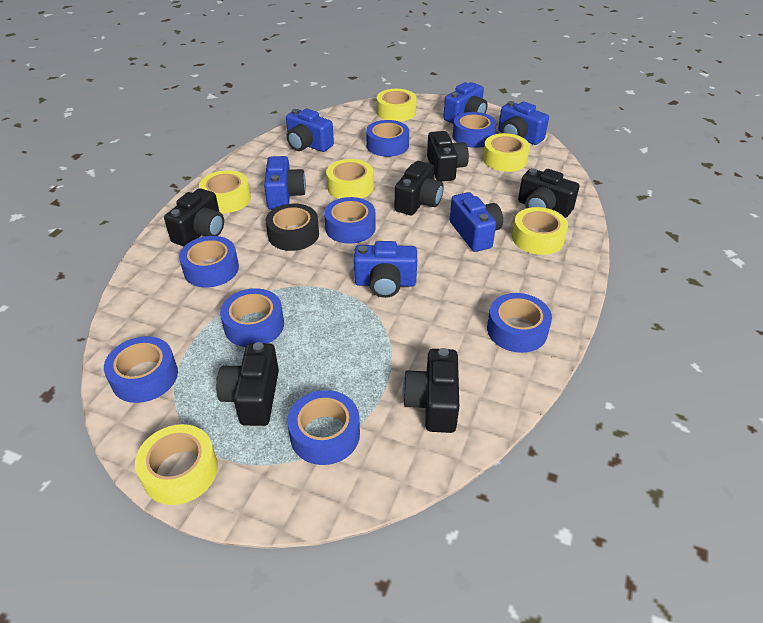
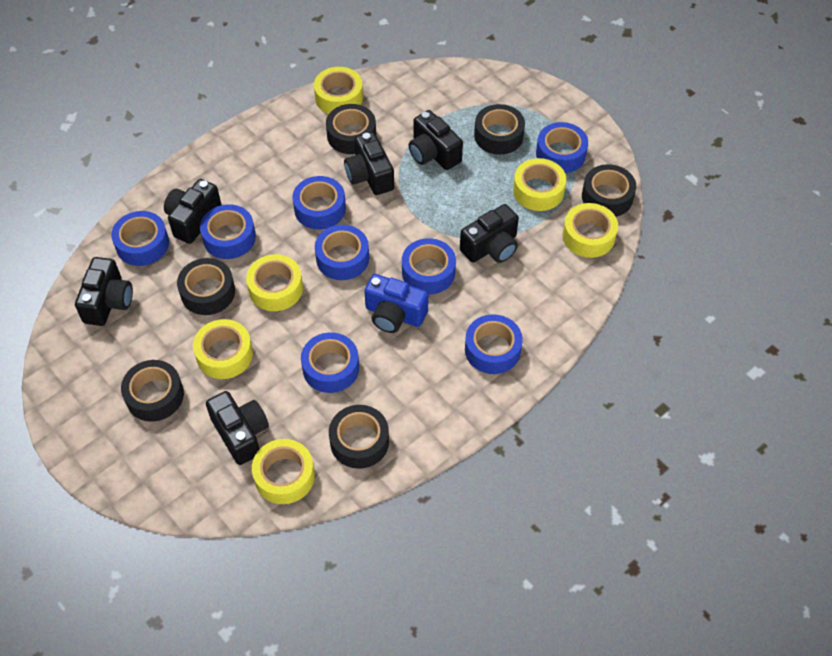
black tape: [266,204,319,251] = 1 -> [121,360,184,422] [177,258,235,315] [326,104,376,154] [329,405,389,469] [474,104,525,155] [582,164,636,217] = 6
blue camera: [264,156,306,210] [286,109,334,152] [354,241,417,298] [443,82,487,124] [450,192,503,252] [498,101,549,145] = 6 -> [364,274,429,333] = 1

